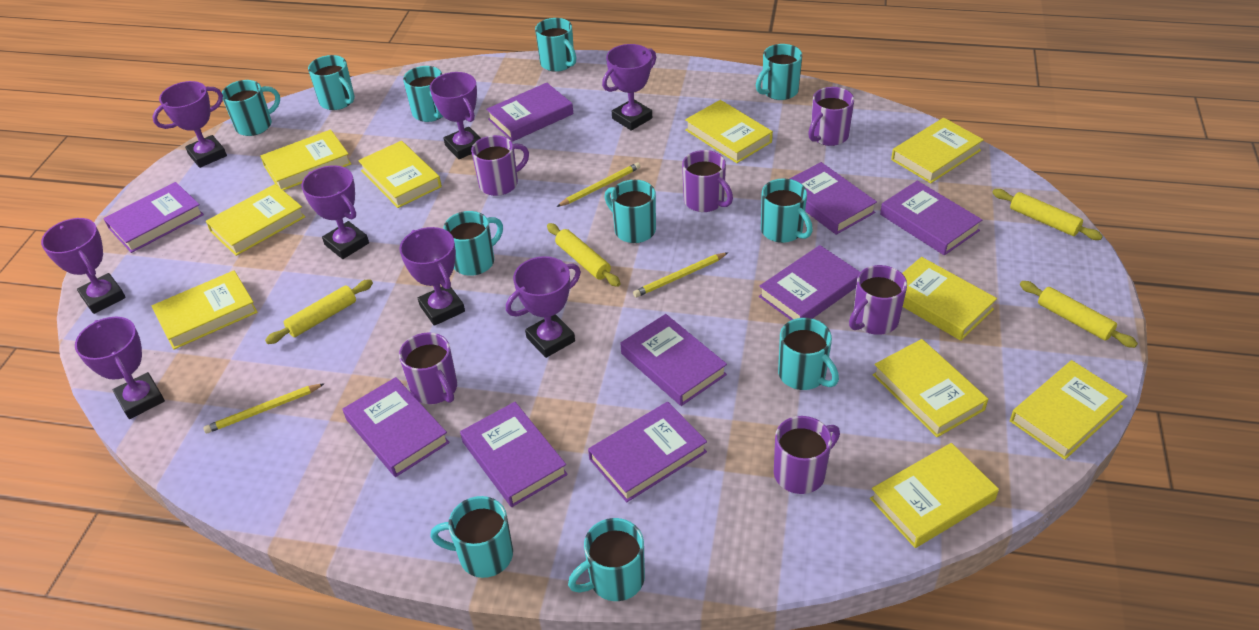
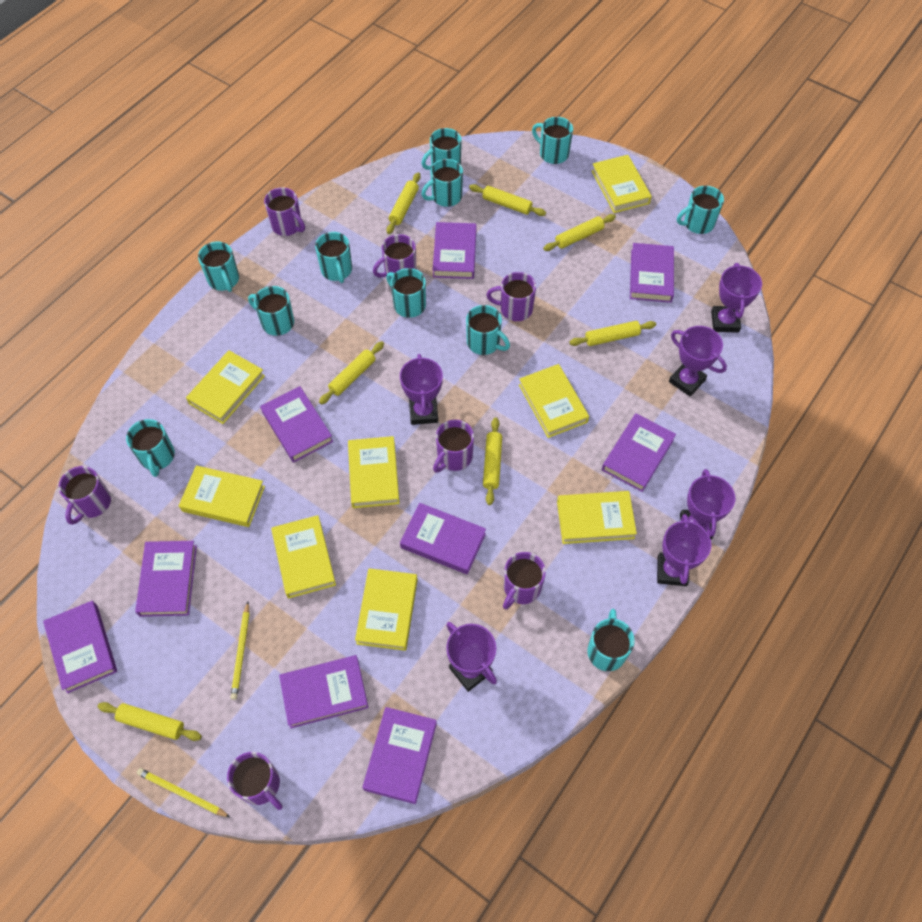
purple mug: [399,332,457,404] [471,135,529,196] [682,150,733,212] [774,416,840,494] [808,87,854,146] [849,265,907,335] = 6 -> [59,466,111,525] [227,752,283,810] [264,187,305,236] [373,234,416,278] [433,420,474,473] [486,272,536,321] [503,552,546,610] = 7
purple trophy: [41,218,126,314] [75,317,165,419] [152,81,227,168] [301,165,369,259] [399,227,465,326] [430,72,481,159] [506,256,581,358] [602,44,656,131] = 8 -> [400,354,443,425] [446,622,497,692] [657,514,712,586] [669,326,727,396] [680,469,735,540] [711,263,762,333] = 6
yellow book: [152,270,258,350] [206,184,305,256] [260,130,351,191] [358,141,442,208] [685,100,773,163] [870,443,999,548] [873,339,988,437] [891,118,984,183] [902,257,997,341] [1010,360,1127,460] = 10 -> [179,465,265,527] [186,350,265,424] [271,515,336,599] [348,436,399,508] [355,568,418,651] [519,364,589,438] [557,491,637,544] [591,155,652,213] = 8
yellow pencil: [203,383,325,434] [556,162,640,207] [633,252,728,298] = 3 -> [137,768,231,818] [230,602,250,700] = 2
yellow rolling pin: [265,279,373,344] [547,223,620,287] [992,189,1103,240] [1020,281,1138,348] = 4 -> [98,702,202,741] [319,341,384,405] [386,172,421,234] [469,184,546,216] [483,418,502,505] [543,214,616,251] [569,321,656,346] = 7

